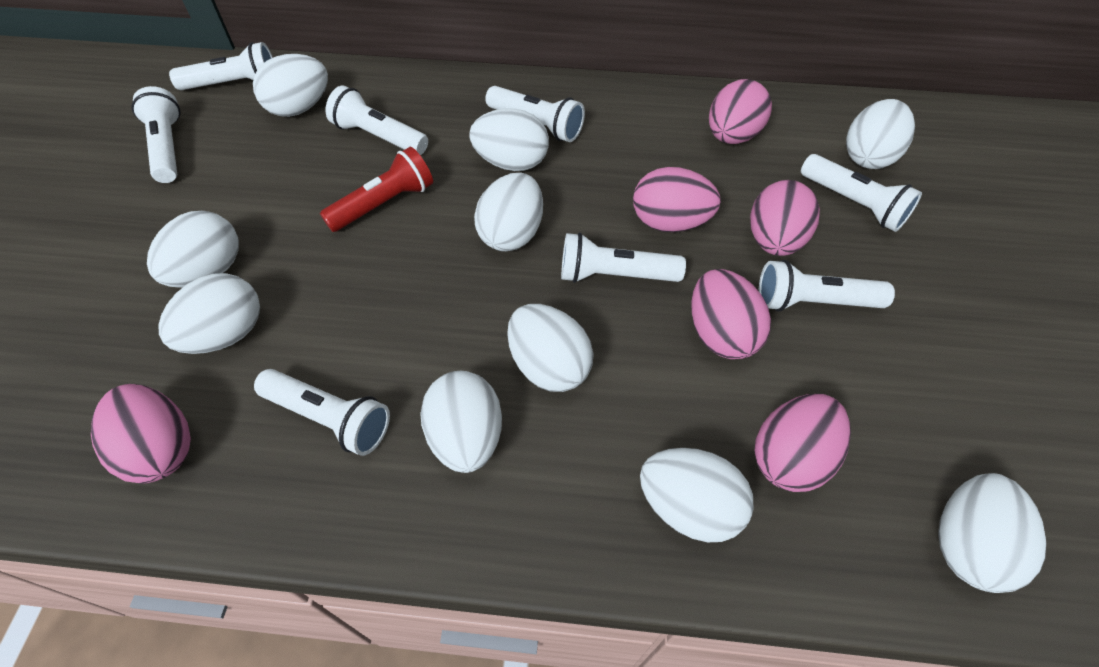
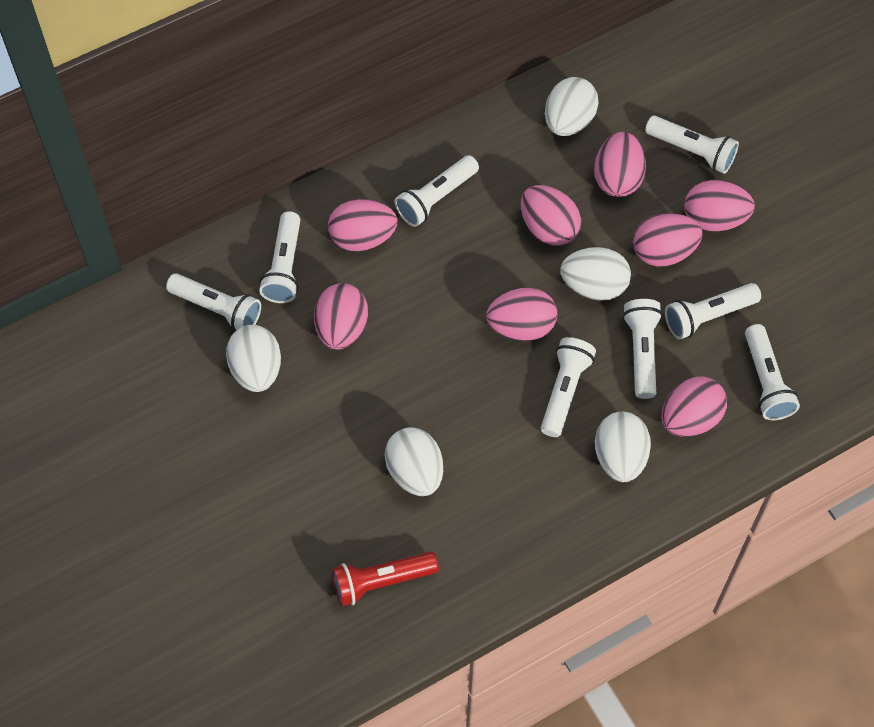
pink egg: [91,384,191,484] [633,167,721,232] [691,269,771,359] [709,79,772,144] [750,180,820,256] [755,394,851,492] = 6 -> [314,283,368,350] [328,199,397,251] [486,288,557,341] [521,185,581,246] [594,132,646,197] [633,213,703,266] [662,376,727,437] [684,180,755,231] = 8
white egg: [147,211,239,288] [158,273,260,354] [253,54,328,117] [420,371,502,473] [470,108,549,171] [474,173,543,251] [507,304,594,392] [640,448,753,542] [846,99,915,169] [938,473,1046,593] = 10 -> [226,325,281,392] [385,427,443,496] [545,77,599,136] [560,247,631,301] [595,412,651,482] = 5

